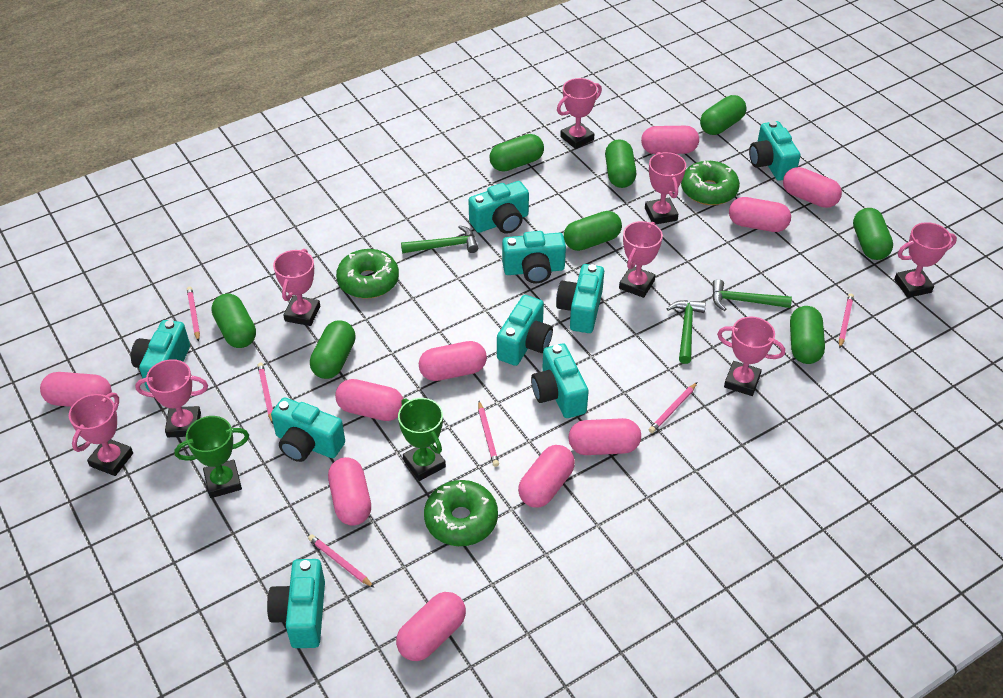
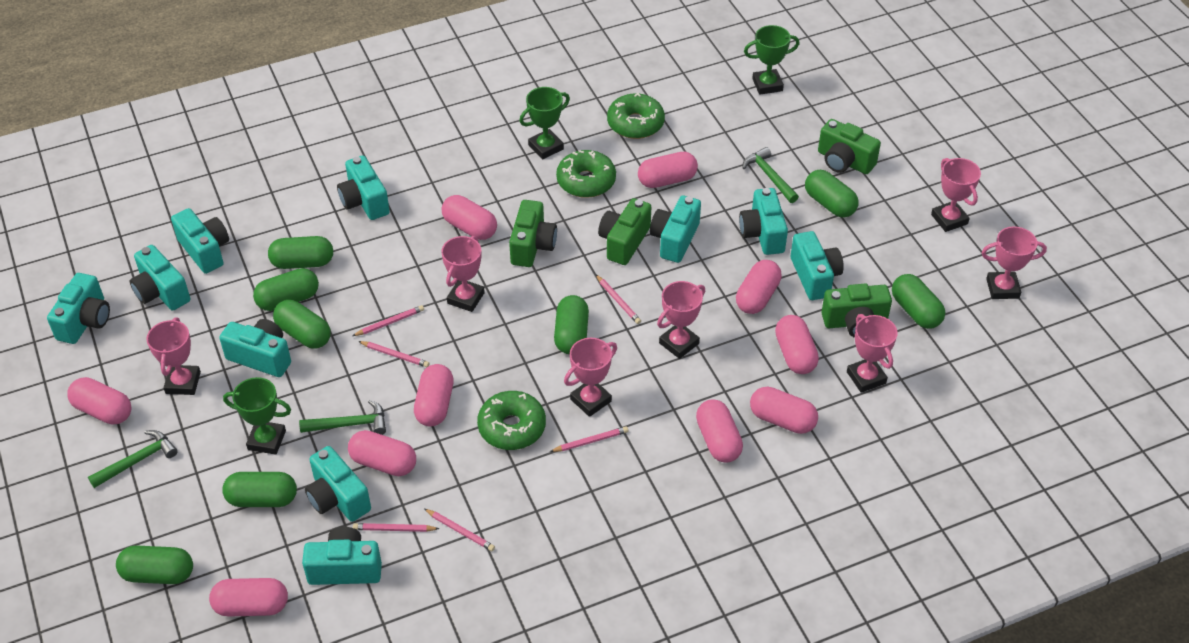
green camera: none = 0 -> [509,200,557,267] [598,198,651,265] [818,119,881,174] [821,284,892,338] = 4
green trophy: [174,416,249,498] [398,398,446,481] = 2 -> [223,377,291,455] [519,87,570,159] [744,25,800,95] = 3
pink trophy: [69,393,133,476] [135,359,208,437] [273,249,320,326] [557,78,602,149] [619,221,663,298] [645,152,686,224] [717,317,785,396] [894,222,957,298] = 8 -> [146,318,201,395] [441,235,485,312] [564,338,617,417] [657,281,705,359] [847,314,898,393] [931,158,981,232] [981,226,1047,299] = 7
turquoise camera: [131,320,190,391] [267,559,325,648] [271,397,345,462] [468,181,529,234] [497,295,553,366] [502,231,566,283] [531,343,589,418] [556,264,604,333] [749,121,801,181] = 9 -> [47,273,110,344] [130,245,190,310] [171,208,229,274] [219,319,291,377] [302,527,382,585] [305,446,371,522] [337,155,390,220] [650,195,701,263] [739,188,788,255] [791,231,844,300] = 10

